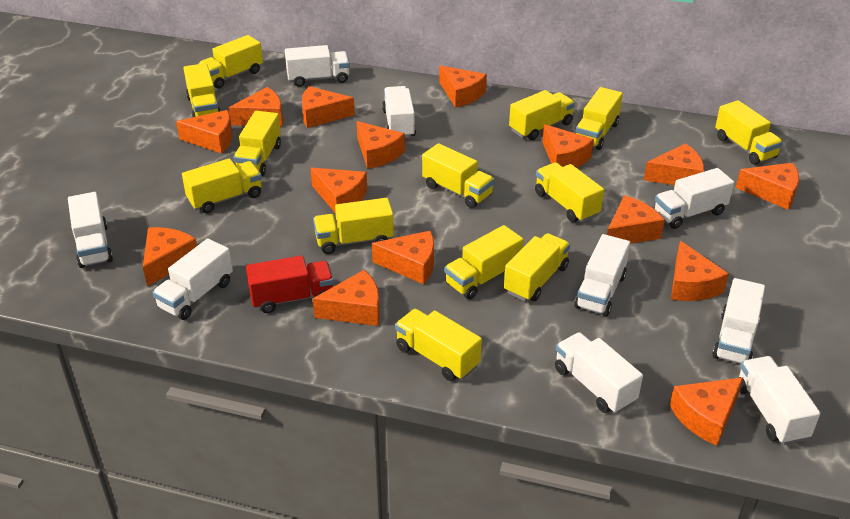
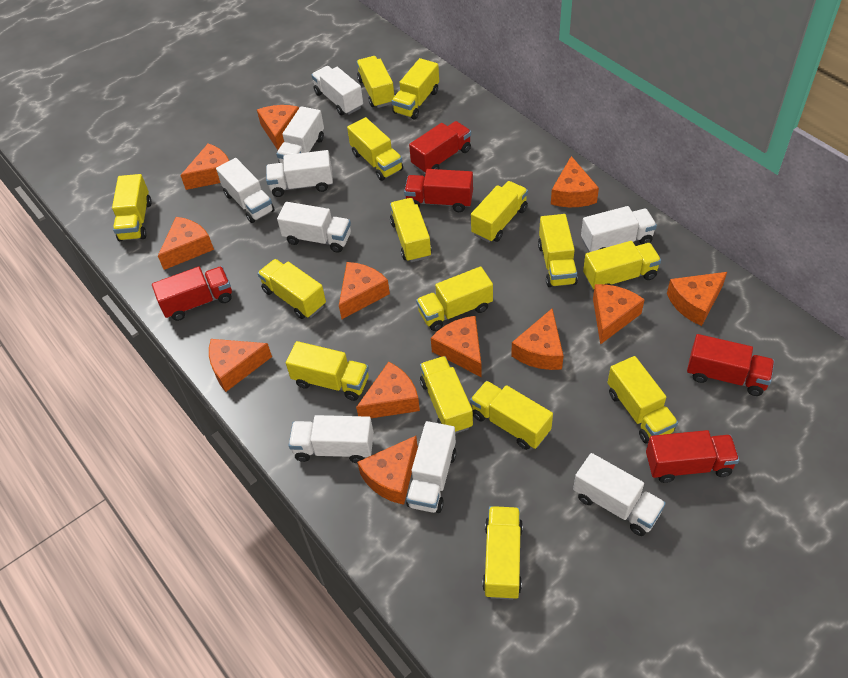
orange cheese: [143,227,197,286] [176,110,232,154] [229,87,283,127] [302,86,355,128] [311,168,367,213] [313,270,380,326] [357,121,405,169] [372,231,434,284] [439,65,487,108] [542,124,594,168] [607,195,665,244] [644,143,704,185] [670,377,743,446] [671,241,729,301] [736,163,799,210] = 15 -> [158,217,214,270] [180,143,229,190] [209,339,272,392] [257,105,299,150] [339,262,390,319] [356,362,420,418] [357,436,418,505] [431,316,482,378] [511,309,564,370] [551,156,599,207] [593,284,645,345] [667,272,727,326] = 12
red truck: [246,256,334,313] = 1 -> [152,266,232,321] [404,169,473,212] [409,121,471,174] [646,430,739,483] [687,334,774,396] = 5
yellow truck: [182,158,262,213] [184,63,221,117] [198,35,263,89] [233,111,281,176] [313,198,394,254] [395,309,482,381] [422,143,494,208] [444,225,524,300] [504,233,570,301] [509,90,575,140] [535,162,604,222] [576,87,623,150] [715,100,783,165] = 13 -> [112,174,152,241] [258,259,326,319] [286,341,369,401] [347,117,403,181] [357,56,395,108] [390,198,431,262] [392,58,439,119] [416,266,493,331] [420,356,473,434] [470,381,553,450] [471,181,528,242] [482,506,523,600] [538,214,578,287] [583,241,661,290] [608,356,678,443] = 15

